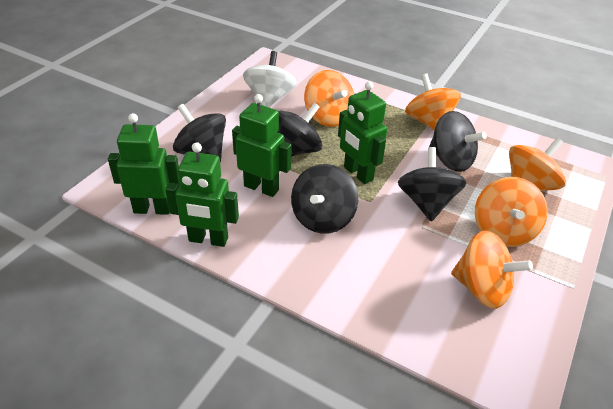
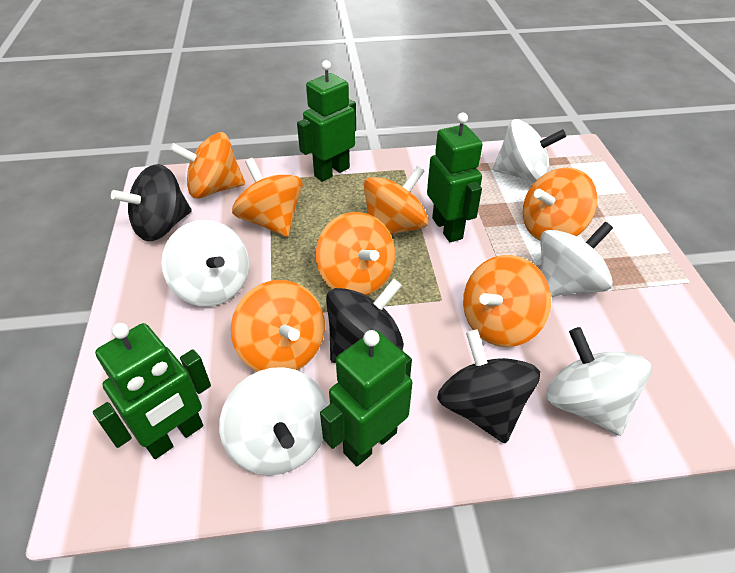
black spinning top: [173,104,226,162] [278,103,323,156] [291,164,358,234] [398,147,466,221] [429,111,487,172] = 5 -> [111,164,192,241] [326,278,404,363] [437,329,540,443] = 3
orange spinning top: [304,70,354,127] [405,73,461,130] [451,230,533,309] [475,177,548,247] [509,138,566,191] = 5 -> [169,132,245,199] [231,280,325,372] [232,158,303,237] [316,212,395,295] [363,166,429,235] [463,255,551,347] [523,168,597,240] = 7
white spinning top: [243,51,297,107] = 1 -> [161,220,249,307] [219,367,328,475] [493,119,566,183] [540,222,613,297] [546,327,651,436] = 5

